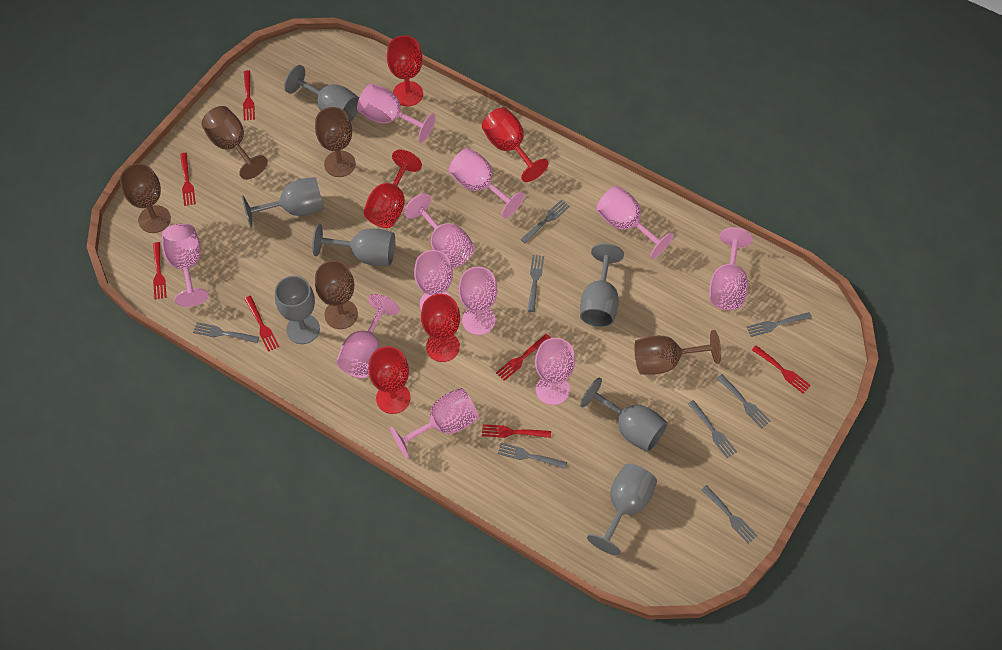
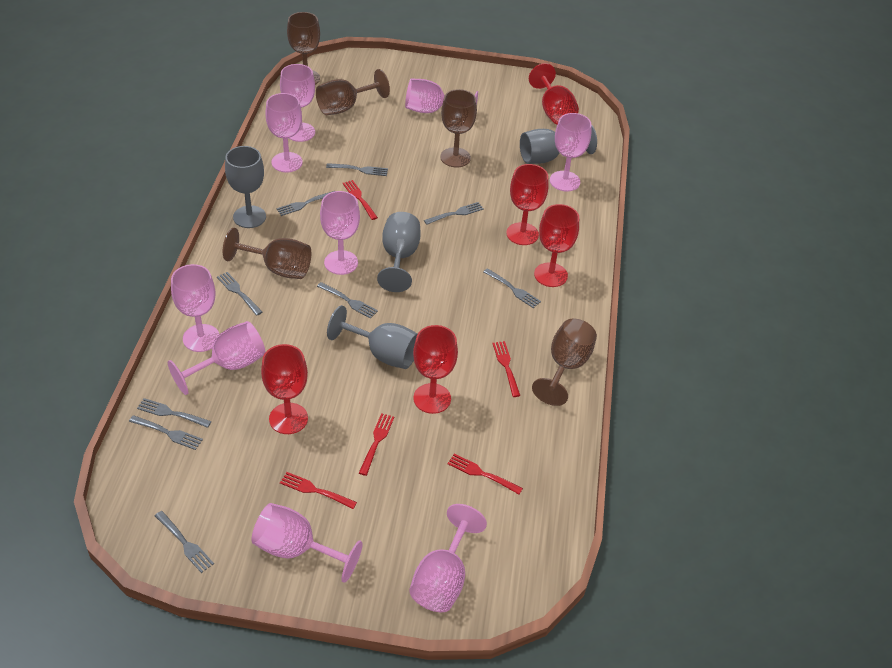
grey fork: [193,322,259,343] [498,442,567,469] [520,199,570,244] [527,255,544,312] [688,400,737,458] [701,485,758,544] [717,374,771,428] [747,312,812,337] = 8 -> [129,415,203,450] [137,398,212,428] [155,511,214,573] [217,272,262,316] [276,191,335,216] [317,282,378,319] [326,163,388,176] [424,202,484,225] [483,268,541,308] = 9
grey goblet: [242,177,324,227] [275,276,320,344] [284,65,359,122] [312,224,395,266] [580,243,624,327] [580,377,668,452] [587,464,657,555] = 7 -> [225,146,266,228] [327,305,418,369] [377,212,421,292] [520,126,597,164] = 4
pink goblet: [162,224,209,307] [336,294,400,378] [357,83,436,143] [390,388,479,459] [404,193,475,268] [414,250,453,311] [449,148,525,218] [458,267,497,335] [535,338,575,405] [596,186,674,259] [709,227,753,310] = 11 -> [168,321,265,395] [171,264,219,352] [251,503,363,583] [266,93,303,172] [280,64,315,142] [320,191,360,275] [405,78,478,113] [409,504,487,612] [550,113,592,191] = 9
red fork: [153,242,167,299] [180,153,196,206] [243,70,255,120] [244,296,279,352] [482,424,551,438] [496,334,551,381] [752,345,811,394] = 7 -> [280,472,357,509] [343,180,378,220] [359,413,394,476] [447,454,523,494] [492,341,520,397] = 5

